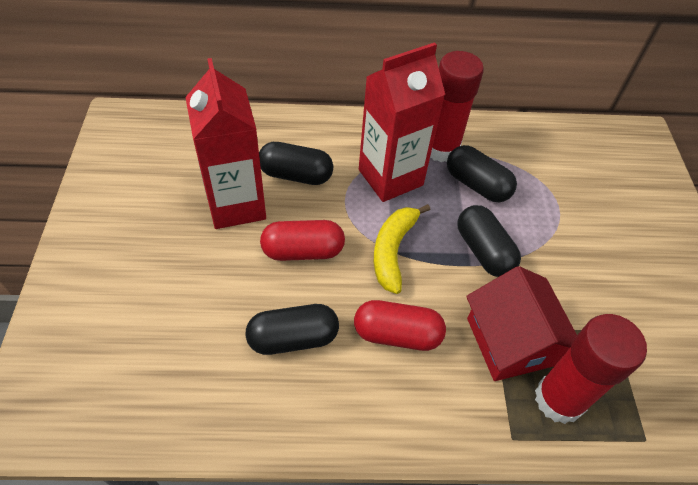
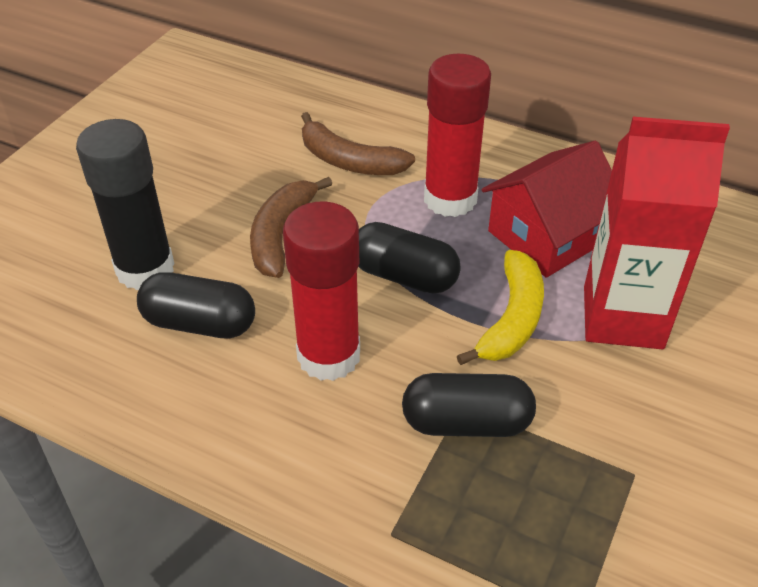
black capsule: [246,304,339,355] [259,142,333,185] [447,145,517,202] [457,205,521,277] = 4 -> [137,272,255,338] [358,222,461,294] [402,373,536,437] = 3
black glue stick: none = 0 -> [76,119,175,290] = 1
brown banana: none = 0 -> [250,177,332,278] [301,112,415,175] = 2
red capsule: [260,220,345,261] [354,300,446,351] = 2 -> none = 0
red carton: [185,58,266,229] [359,42,445,202] = 2 -> [584,117,730,349] = 1

